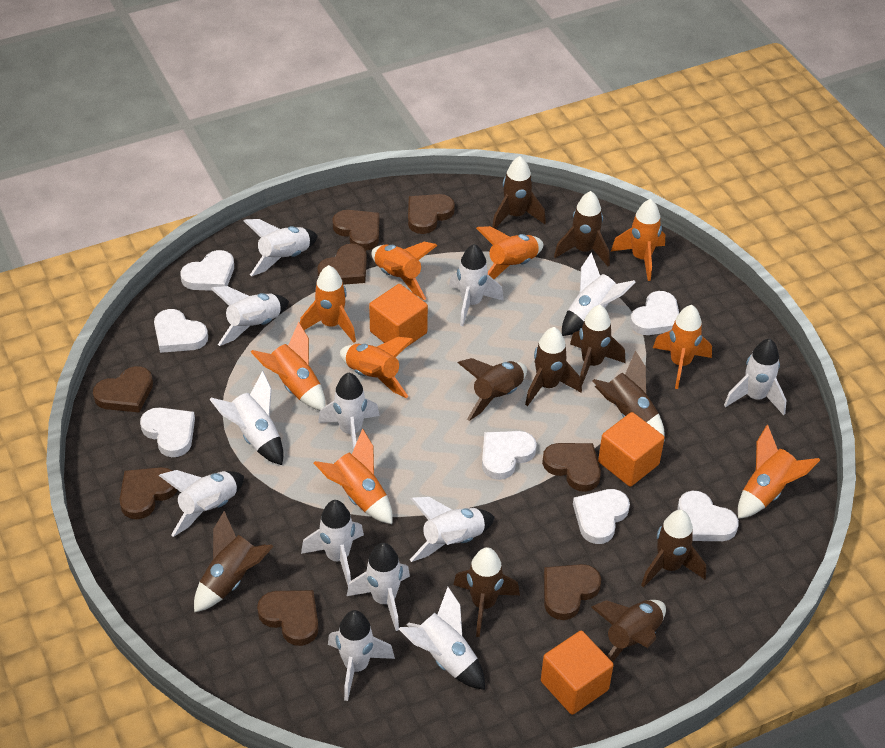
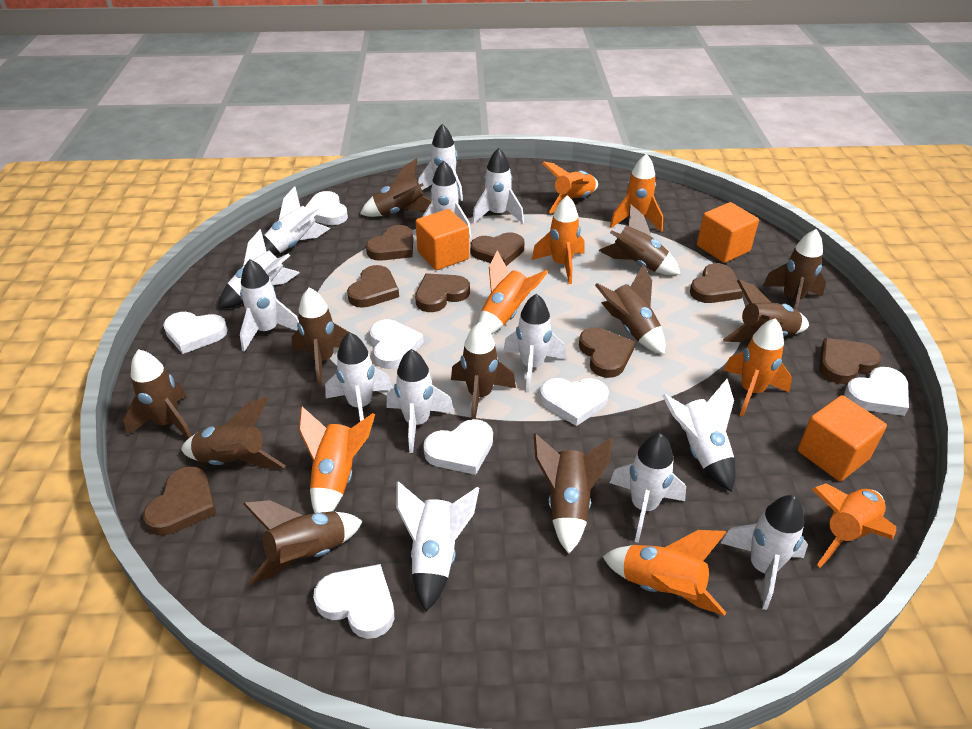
brown rocket: [194,511,274,612] [453,547,520,637] [458,358,527,421] [492,156,546,228] [525,327,582,406] [554,191,610,266] [570,305,626,384] [591,600,666,662] [593,350,664,435] [641,510,706,588] = 10 -> [123,349,192,439] [181,397,286,468] [243,500,363,585] [292,288,349,386] [360,158,432,217] [451,322,516,420] [533,433,612,554] [595,264,665,355] [599,204,681,275] [723,280,809,342] [763,229,826,310] = 11
orange rocket: [251,322,326,410] [300,265,356,343] [314,429,393,524] [340,337,414,398] [372,242,438,300] [476,226,543,279] [611,199,665,281] [653,305,712,389] [738,425,820,519] = 9 -> [299,407,375,513] [478,250,548,335] [531,195,585,284] [542,161,598,214] [602,530,726,616] [610,154,663,232] [723,318,792,417] [812,483,896,568] = 8

